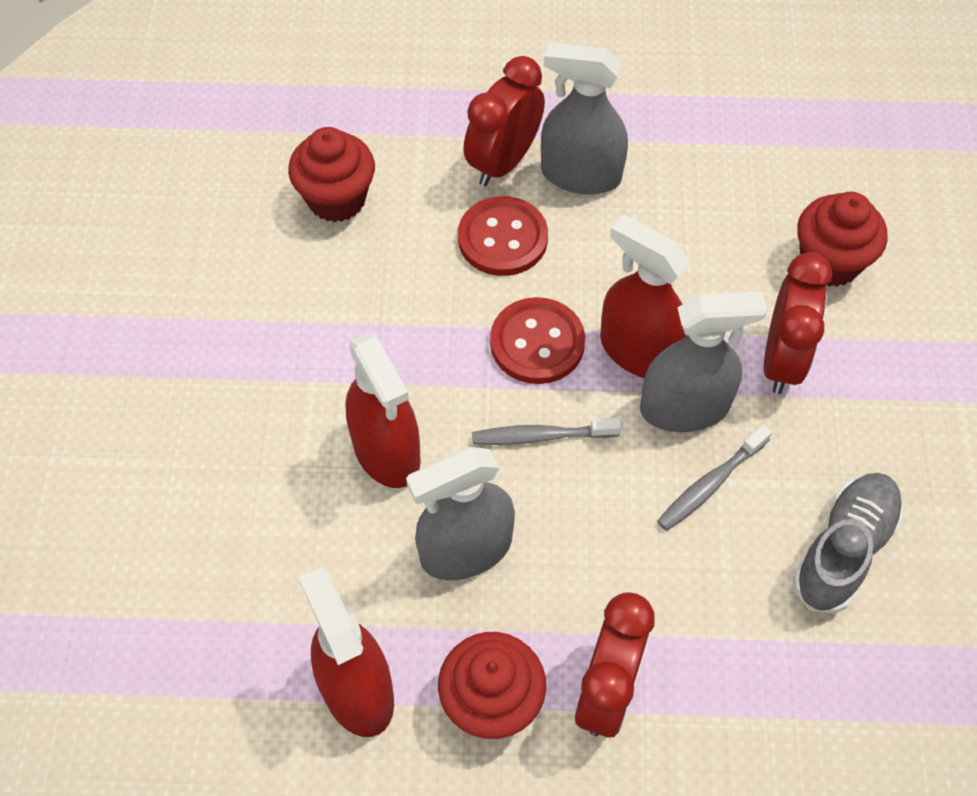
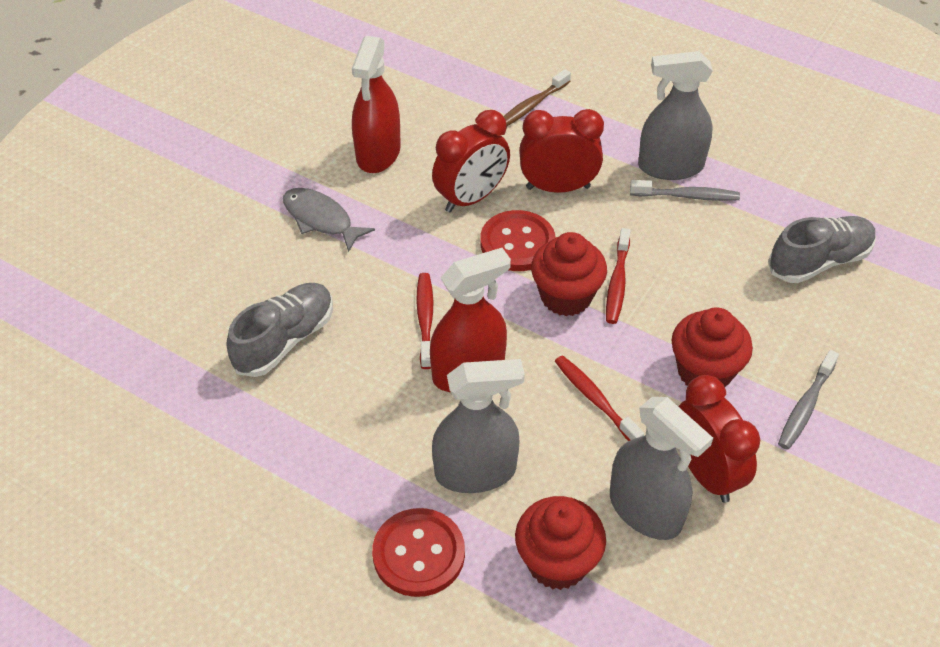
brown toothbrush: none = 0 -> [503,69,571,126] = 1
grey fish: none = 0 -> [283,188,375,252] = 1
grey shoe: [793,473,903,613] = 1 -> [227,283,333,377] [768,216,876,283] = 2
red spray bottle: [299,567,394,737] [345,332,421,488] [600,215,690,378] = 3 -> [352,36,401,173] [430,248,511,392] = 2
red toothbrush: none = 0 -> [416,273,433,369] [555,355,644,441] [606,228,631,324] = 3

